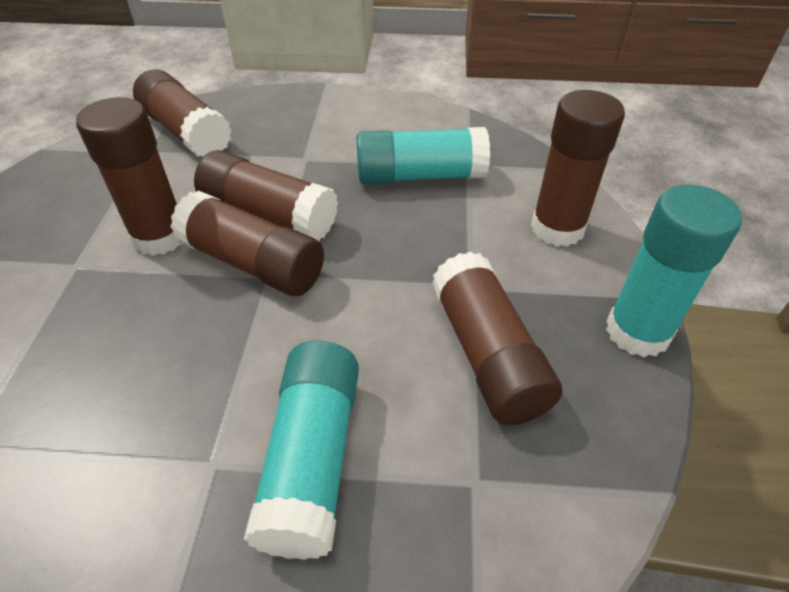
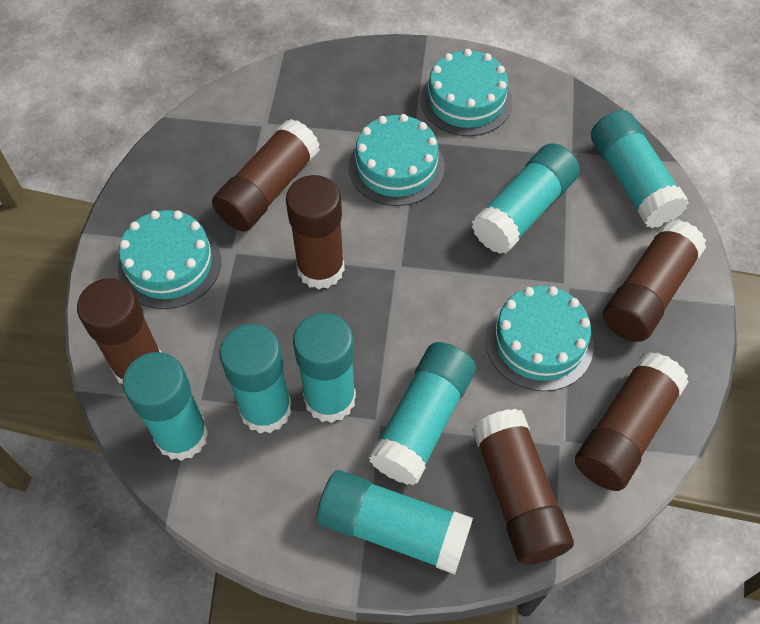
turquoise cake: none = 0 -> [118,210,221,309] [349,114,445,206] [420,49,512,136] [485,286,594,391] = 4
turquoise glue stick: [244,340,359,560] [356,127,490,184] [606,184,742,357] = 3 -> [123,352,209,461] [220,324,291,433] [293,313,356,423] [317,470,473,574] [369,342,476,485] [472,143,580,254] [591,110,689,228] = 7

